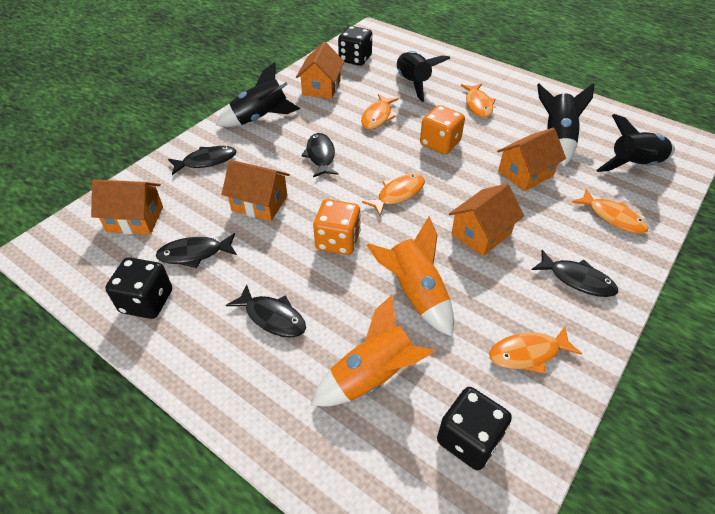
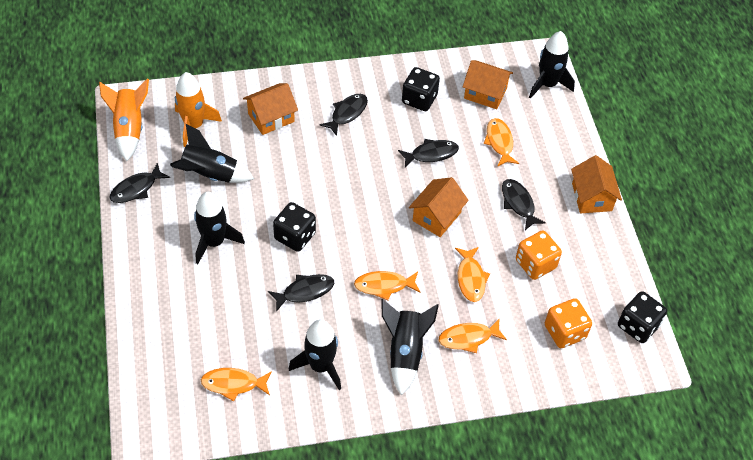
black rocket: [216,62,300,127] [397,51,450,102] [537,83,594,167] [596,114,675,172] = 4 -> [170,124,254,183] [194,192,245,264] [289,319,341,390] [382,299,439,395] [529,31,575,99] = 5
orange house: [91,180,163,234] [222,160,290,221] [296,42,345,99] [449,183,524,256] [497,128,566,191] = 5 -> [243,83,298,135] [409,177,469,237] [463,60,513,109] [571,155,622,213] = 4

